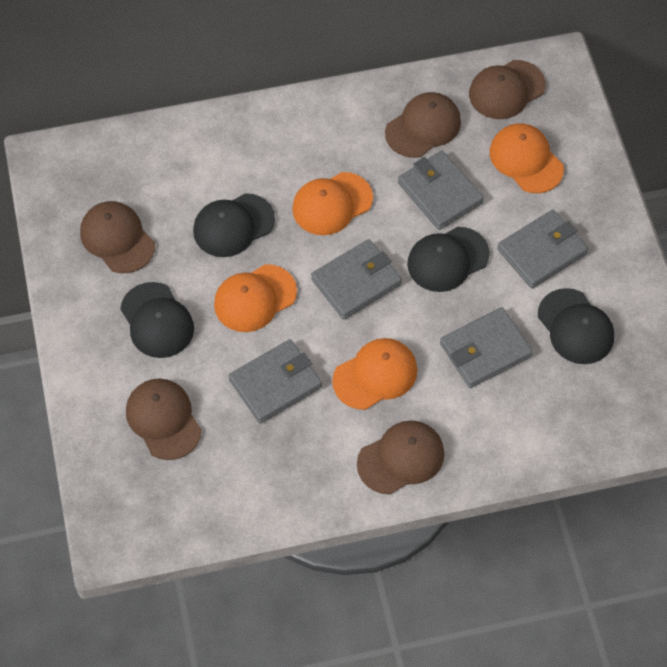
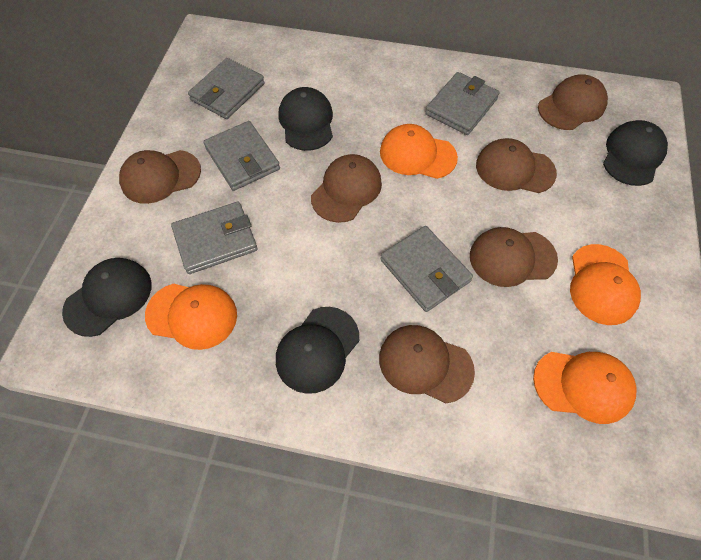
brown cap: [80,201,155,273] [126,378,202,460] [357,420,444,494] [385,92,461,158] [469,60,546,119] = 5 -> [119,150,201,204] [311,154,382,223] [379,325,475,403] [470,227,558,287] [476,138,557,193] [538,74,608,130] = 6

